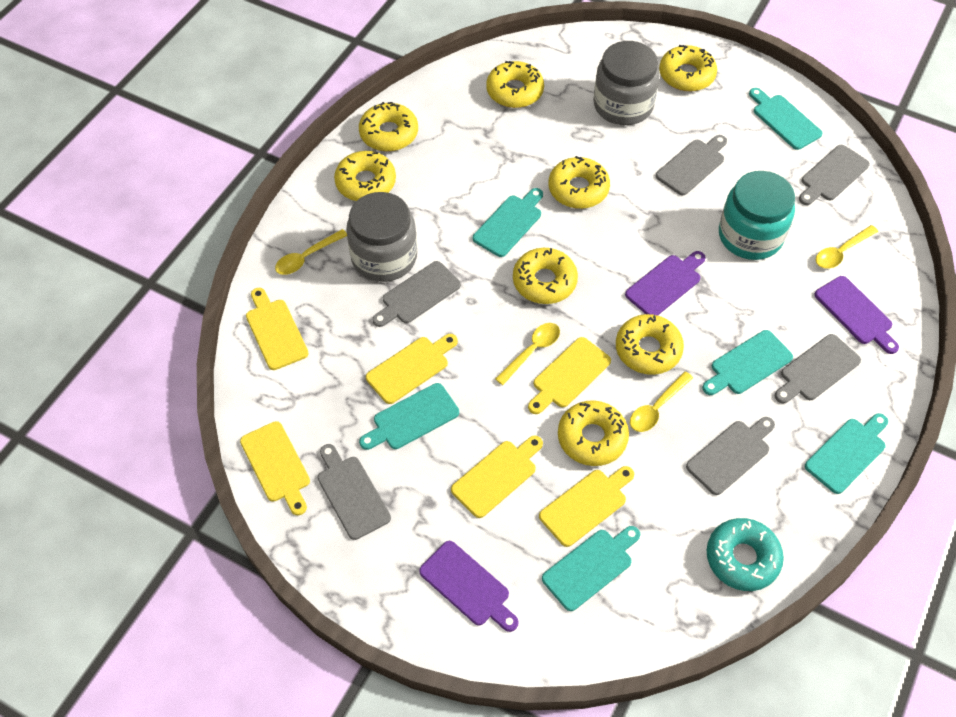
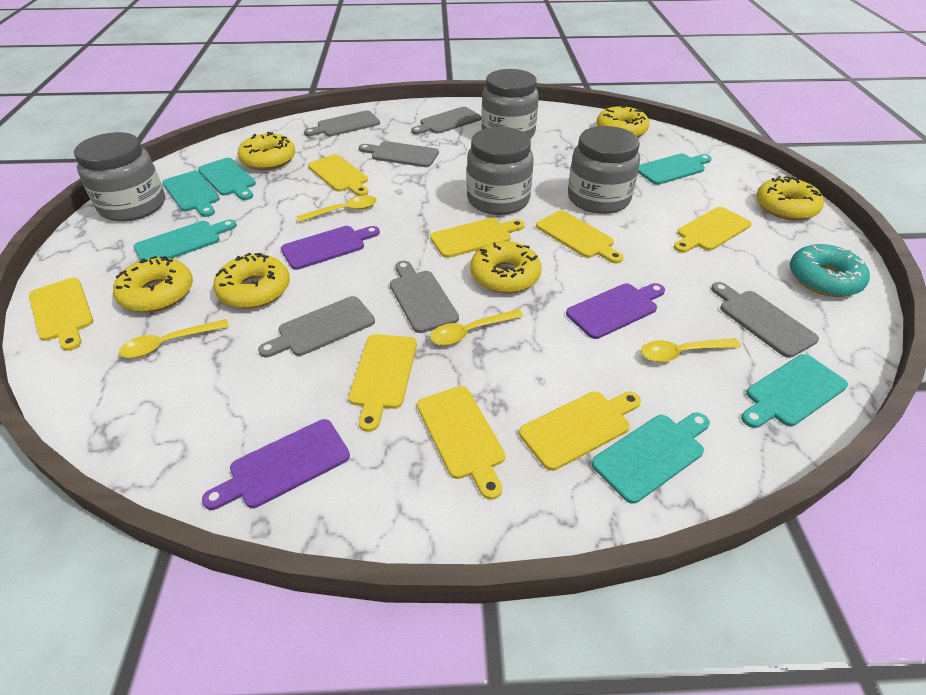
grey jar: [346,192,417,282] [593,41,660,125] = 2 -> [74,132,165,222] [467,127,534,215] [481,69,539,138] [568,126,640,214] = 4
turquoise jar: [719,171,795,260] = 1 -> none = 0
yellow cutting board: [240,421,310,515] [246,288,309,370] [366,334,458,404] [451,436,543,518] [528,337,611,414] [539,466,634,547] = 6 -> [29,278,93,351] [308,154,368,196] [349,334,417,432] [417,386,505,500] [430,218,525,258] [519,391,641,471] [536,210,623,264] [674,207,751,253] = 8
yellow donut: [334,151,396,201] [359,102,418,151] [486,61,544,108] [513,248,578,304] [549,156,610,209] [558,400,629,466] [616,314,684,375] [659,45,717,91] = 8 -> [113,256,193,312] [213,253,290,309] [238,132,295,170] [470,241,542,293] [596,105,649,137] [756,176,824,220] = 6

